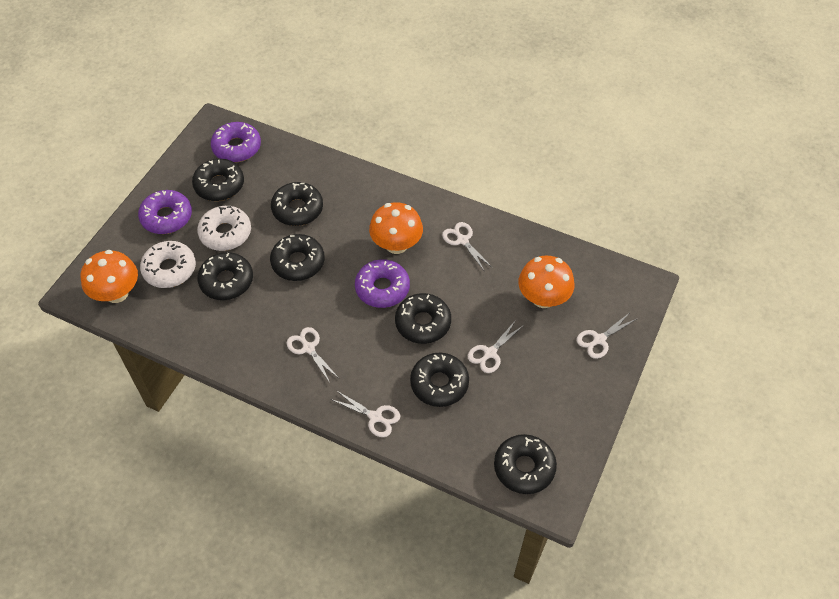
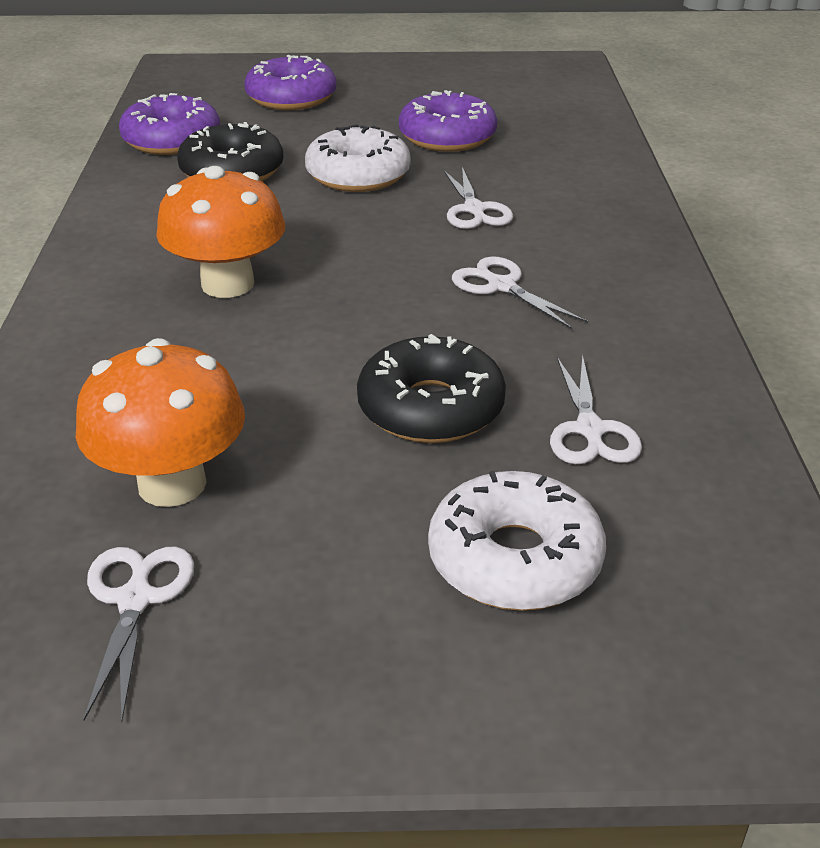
black donut: [192,159,244,201] [197,252,253,300] [270,234,325,281] [271,182,323,226] [395,293,451,344] [410,353,469,407] [494,434,557,494] = 7 -> [177,122,284,181] [357,334,506,443] = 2
orange mushroom: [81,250,138,303] [369,202,423,254] [518,256,574,308] = 3 -> [76,338,245,507] [156,166,285,298] = 2
white scissors: [287,327,338,383] [331,390,400,437] [442,222,493,272] [468,320,524,373] [576,313,638,359] = 5 -> [83,546,194,721] [444,167,513,229] [452,256,588,329] [550,354,642,464] = 4

